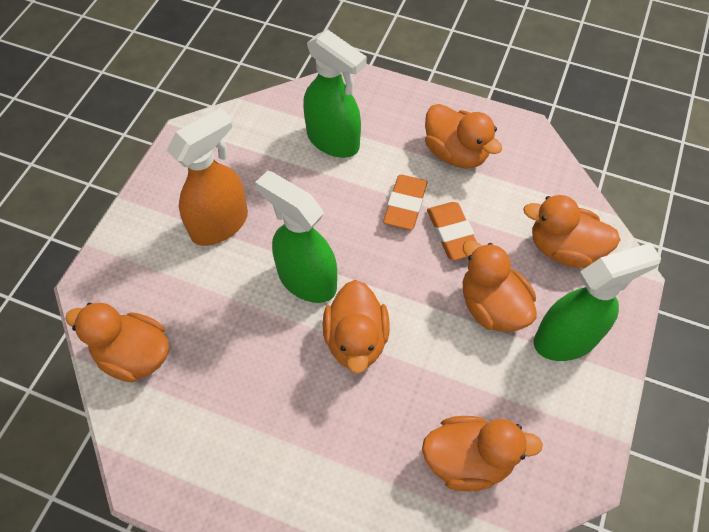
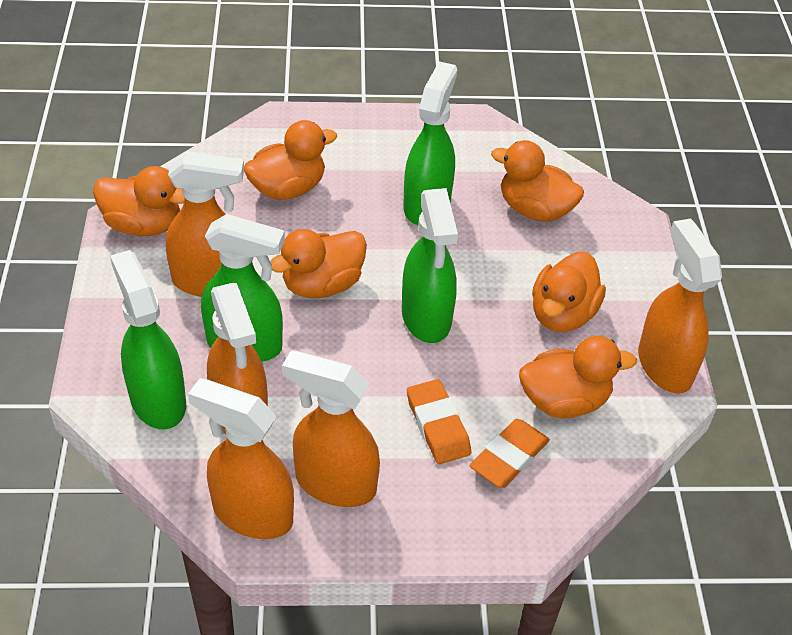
green spray bottle: [255,171,337,303] [303,29,367,158] [534,243,661,361] = 3 -> [110,250,186,430] [201,214,285,362] [402,188,458,343] [403,61,457,225] = 4
orange spray bottle: [167,107,248,246] = 1 -> [166,151,244,297] [188,378,294,539] [207,283,268,435] [282,350,380,507] [638,218,722,394] = 5

